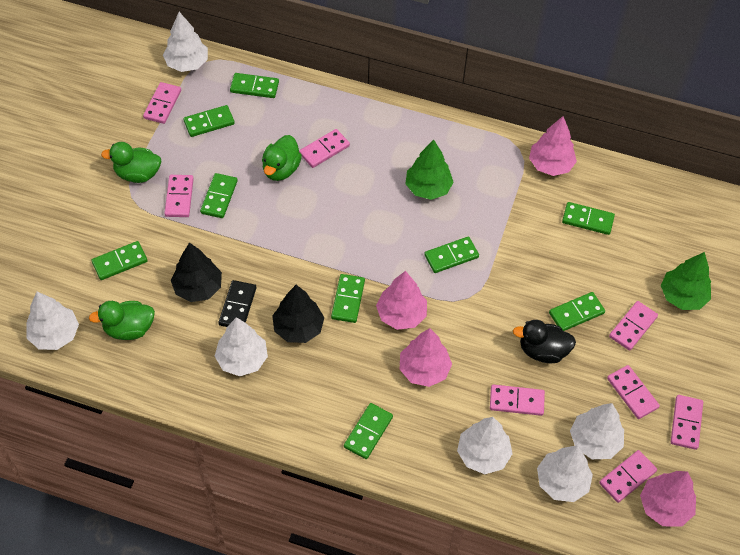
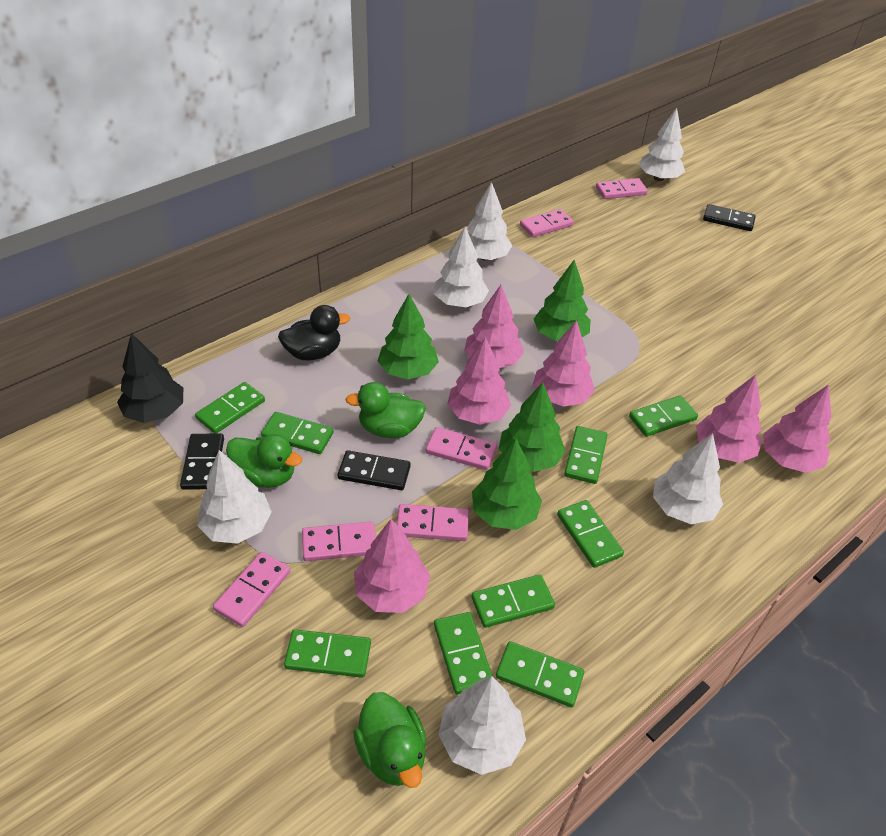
black domino: [218,280,256,327] = 1 -> [180,434,224,490] [337,450,411,490] [703,204,756,231] = 3
black tree: [171,242,222,302] [272,285,324,343] = 2 -> [117,333,183,423] = 1
green tree: [405,140,454,200] [661,252,711,310] = 2 -> [378,294,439,379] [472,438,542,530] [499,382,565,472] [534,260,591,341] = 4
pink domino: [143,82,181,124] [164,175,194,217] [299,129,350,168] [490,384,545,416] [599,450,657,503] [607,365,660,419] [609,301,658,351] [671,395,703,450] = 8 -> [213,552,290,627] [302,521,376,561] [396,504,469,541] [425,427,497,470] [520,209,574,237] [596,178,648,199] = 6
pink tree: [376,271,427,330] [400,328,452,387] [529,116,577,176] [640,471,696,527] = 4 -> [354,519,430,613] [447,337,511,425] [464,285,524,368] [533,320,595,407] [696,375,762,463] [763,384,831,473] = 6

